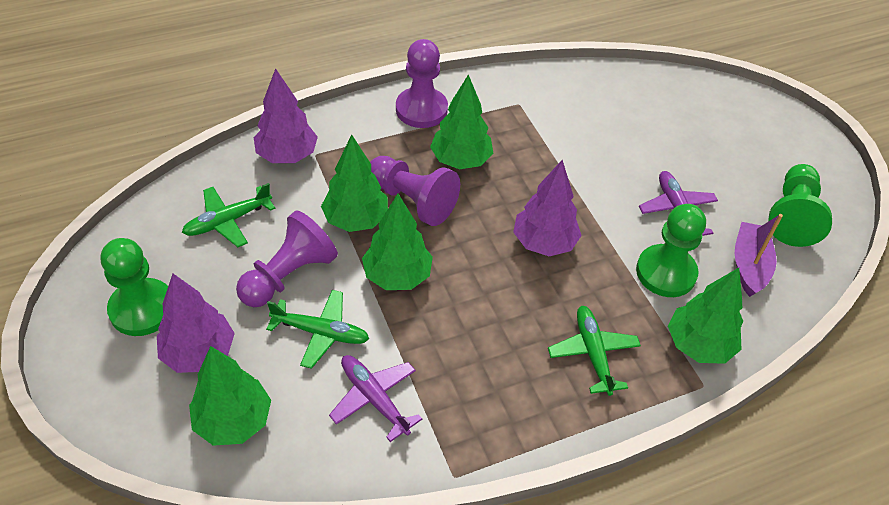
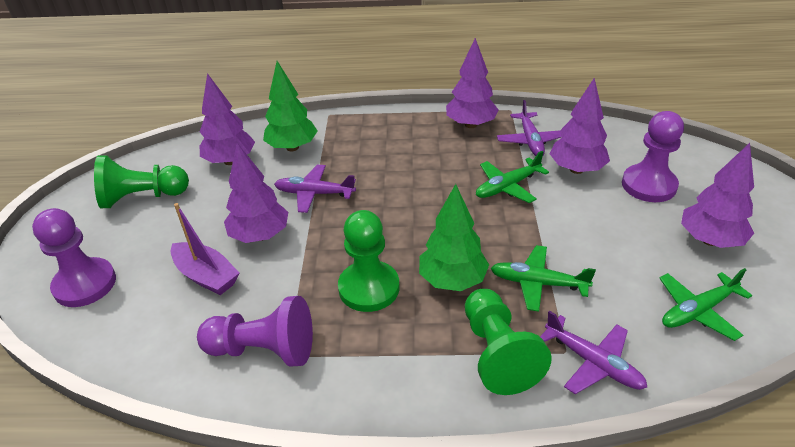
green tree: [189,346,271,446] [321,135,388,232] [362,194,433,290] [430,74,493,169] [668,268,743,364] = 5 -> [263,61,317,151] [419,184,489,291] = 2
purple plane: [329,355,422,442] [639,171,718,236] = 2 -> [274,165,356,213] [497,100,561,156] [540,310,647,394] = 3
purple tree: [157,274,235,373] [254,68,318,163] [513,160,582,256] = 3 -> [200,73,255,165] [224,143,288,243] [446,38,499,128] [549,78,610,174] [681,143,754,248] = 5

